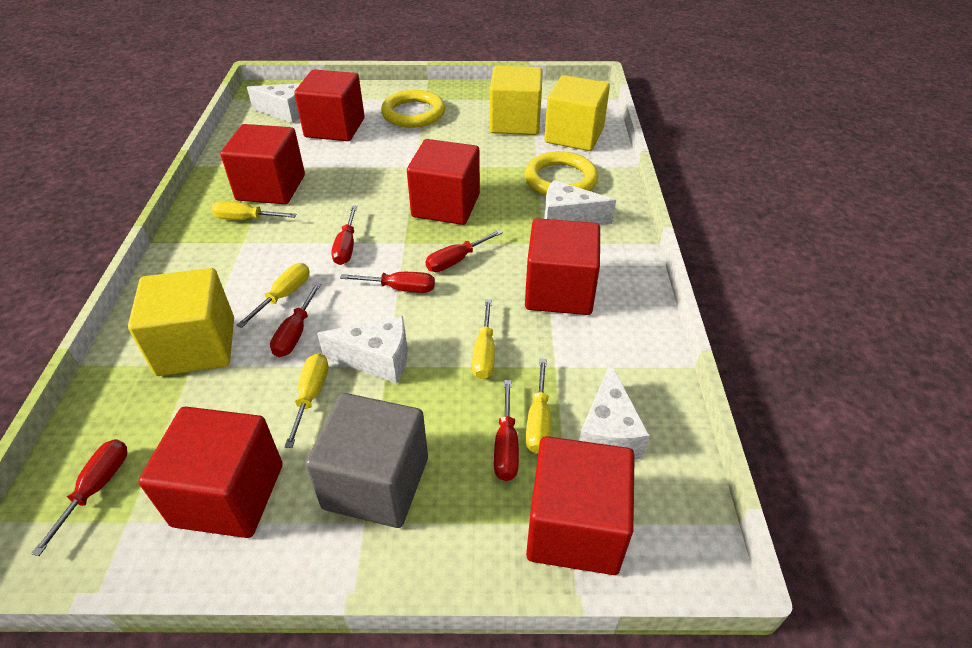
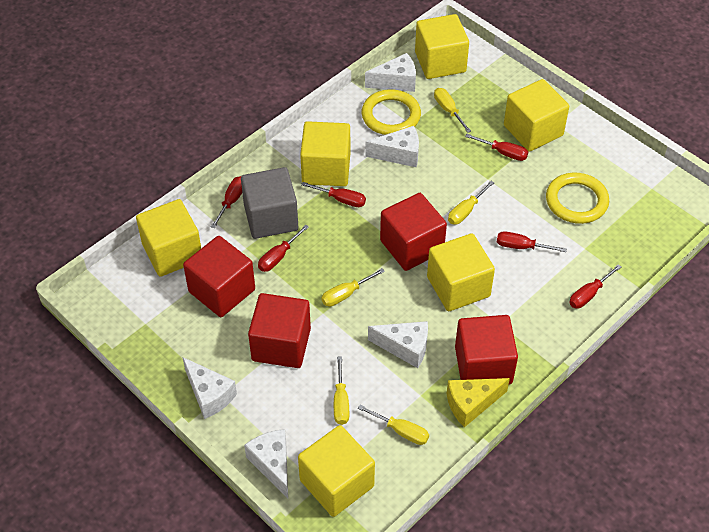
red cube: [138,407,283,538] [220,124,305,204] [294,69,365,141] [407,139,480,225] [525,218,600,315] [526,436,635,575] = 6 -> [183,236,255,317] [248,293,311,368] [380,193,447,271] [455,315,518,384] = 4
white cheese: [247,83,301,123] [317,316,407,384] [544,180,616,225] [579,362,650,460] = 4 -> [182,357,237,419] [244,429,288,499] [365,53,416,92] [365,126,419,167] [368,321,428,368] = 5
yellow cheese: none = 0 -> [447,378,510,427] = 1
yellow cube: [128,268,234,376] [490,66,543,135] [544,75,610,151] = 3 -> [136,199,201,277] [298,425,375,517] [300,121,350,186] [415,14,469,79] [427,233,495,311] [504,79,569,152] = 6

